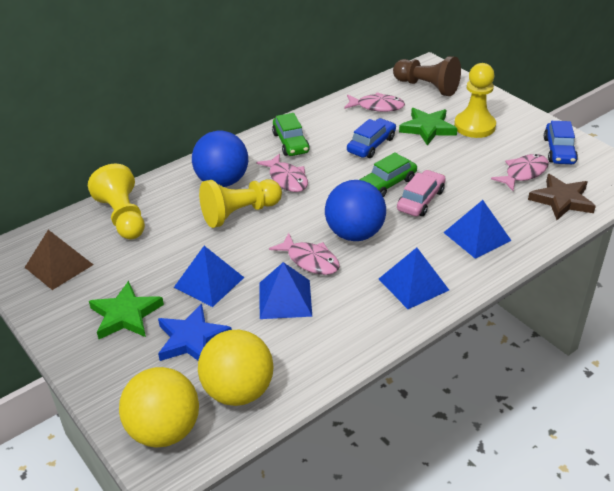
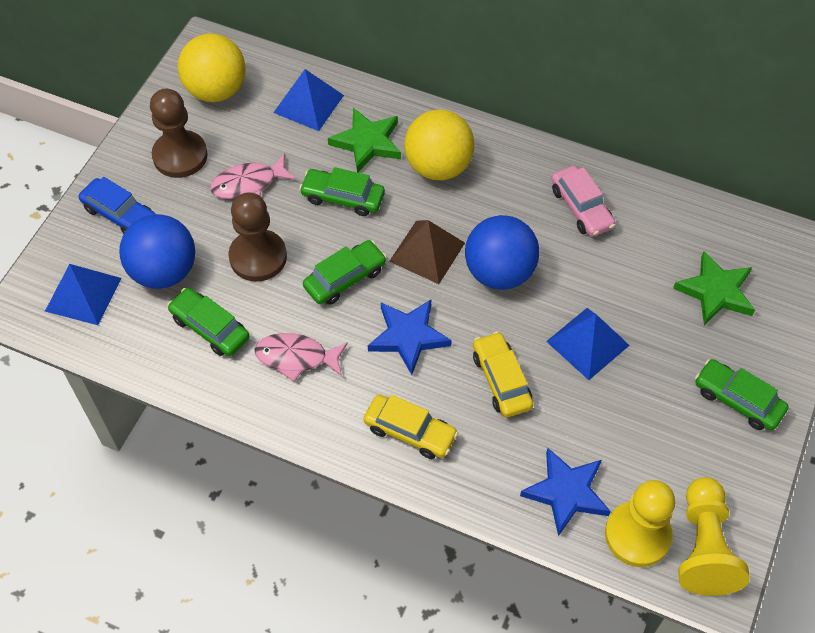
blue car: [347,118,396,158] [544,121,578,164] = 2 -> [79,177,155,234] = 1
blue pyramid: [174,246,244,307] [259,262,312,319] [379,248,449,309] [443,200,512,259] = 4 -> [45,264,121,325] [273,69,344,131] [546,308,630,380] = 3
blue star: [158,304,232,361] = 1 -> [368,300,452,375] [520,448,611,536] = 2
brown pawn: [393,56,461,96] = 1 -> [150,89,208,178] [229,192,287,282] = 2
brown star: [528,174,596,220] = 1 -> none = 0
green car: [272,113,310,156] [359,152,417,197] = 2 -> [167,288,249,356] [299,167,385,216] [303,240,387,305] [695,359,789,431] = 4
pink fish: [256,153,308,192] [269,233,340,275] [344,92,405,112] [491,154,549,192] = 4 -> [210,153,296,199] [255,333,348,382] = 2
yellow car: none = 0 -> [363,394,458,459] [473,331,533,417] = 2
yellow pawn: [88,164,145,239] [199,179,282,228] [454,63,496,138] = 3 -> [605,480,675,567] [678,477,750,596] = 2

